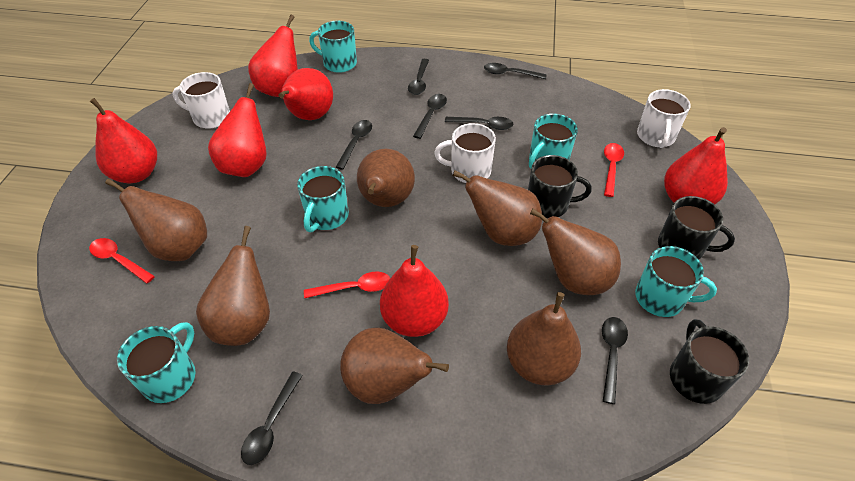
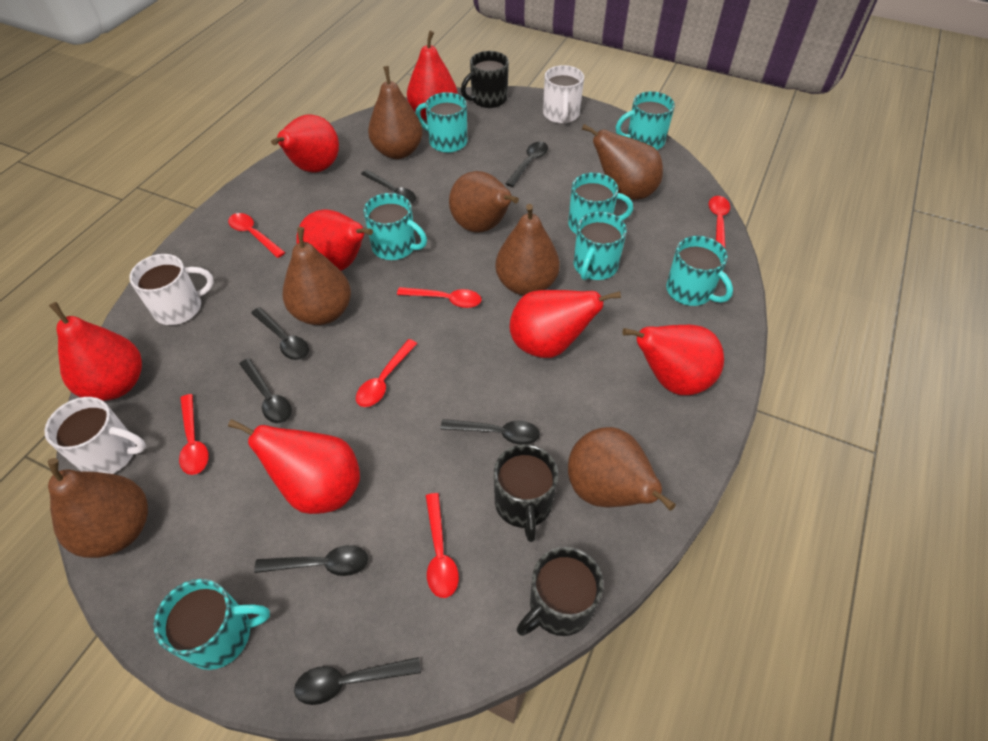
red pear: [90,98,157,183] [208,83,267,177] [248,15,298,97] [279,68,333,120] [380,245,449,337] [664,127,728,204] = 6 -> [49,302,142,401] [228,419,360,514] [271,114,339,172] [296,209,373,271] [407,31,458,120] [510,290,621,358] [623,325,724,395] = 7
red spoon: [89,238,155,284] [304,271,390,299] [604,143,624,197] = 3 -> [179,394,209,475] [228,213,285,258] [356,339,417,407] [397,287,481,308] [426,493,459,598] [708,196,730,248] = 6
turquoise mug: [117,322,196,403] [297,166,349,233] [309,21,357,73] [529,113,578,168] [635,246,717,317] = 5 -> [154,579,270,670] [363,193,427,260] [415,92,467,153] [568,172,633,234] [573,211,627,280] [616,91,675,150] [666,236,733,306] = 7

